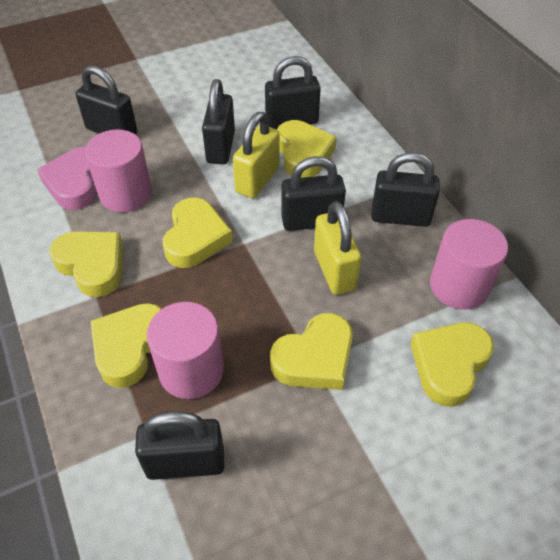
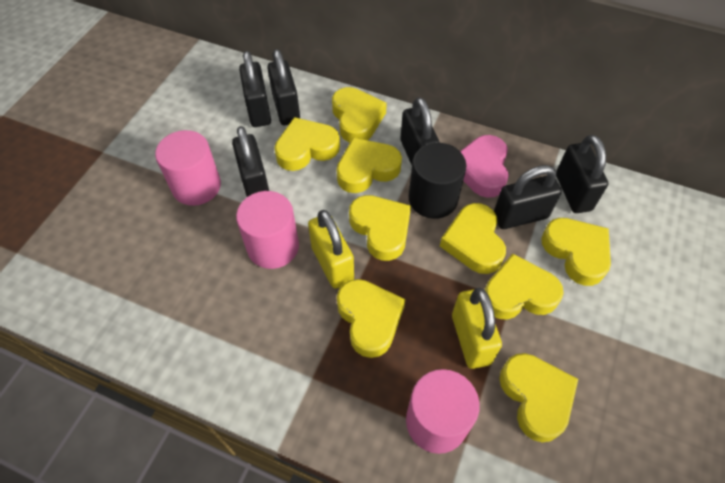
black cylinder: none = 0 -> [409,143,466,219] = 1
yellow heart: [50,231,123,297] [91,303,162,388] [163,198,233,268] [270,313,353,390] [277,120,337,178] [411,323,494,406] = 6 -> [274,117,340,171] [332,87,387,143] [336,138,402,193] [337,279,406,358] [349,195,411,261] [440,203,506,274] [485,254,564,320] [499,353,578,442] [541,218,611,286] = 9

